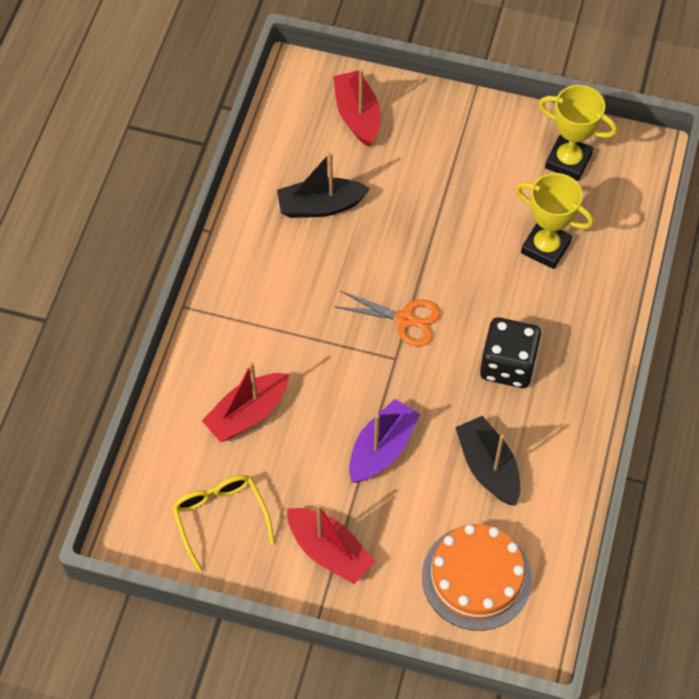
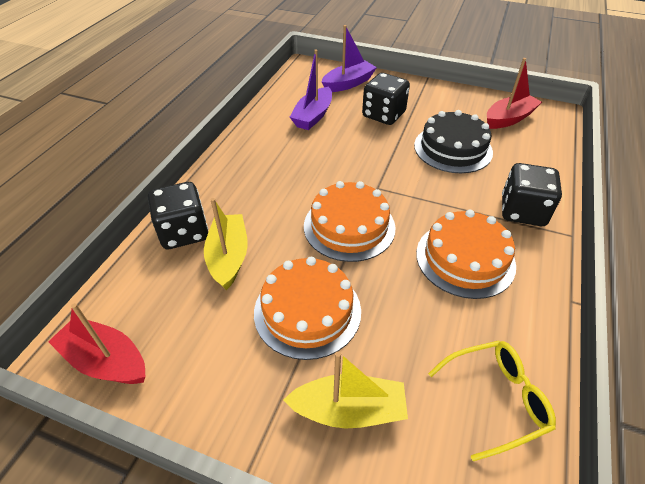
black boat: [277,152,370,218] [455,416,520,505] = 2 -> none = 0
black cake: none = 0 -> [414,110,493,173] = 1
black dice: [480,317,541,388] = 1 -> [148,182,208,249] [362,73,410,125] [502,163,562,226] = 3
orange cake: [422,524,532,631] = 1 -> [254,257,361,360] [304,181,396,262] [416,210,516,299] = 3
orange scissors: [335,291,441,346] = 1 -> none = 0
purple boat: [349,399,420,483] = 1 -> [290,49,332,130] [322,25,377,92] = 2
red boat: [202,362,289,442] [287,504,375,584] [333,69,380,147] = 3 -> [48,303,145,384] [487,58,542,129] = 2
yellow boat: none = 0 -> [204,198,248,290] [283,351,408,429] = 2
yellow trophy: [516,173,594,269] [539,85,617,181] = 2 -> none = 0

